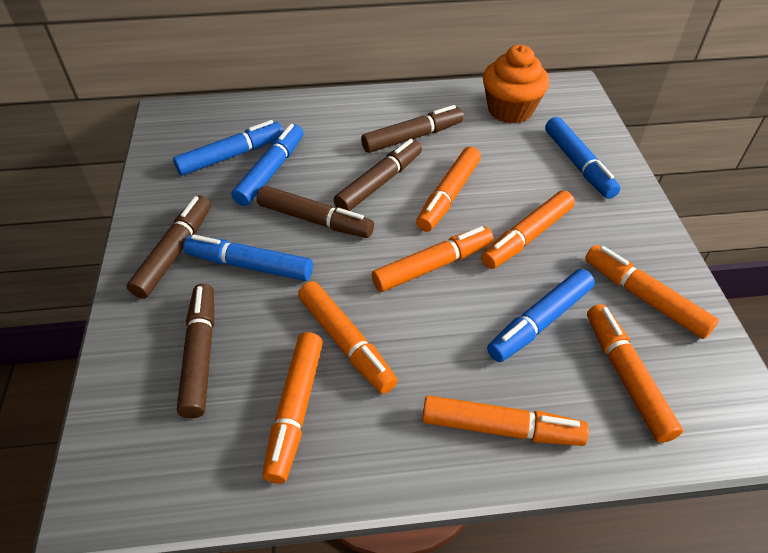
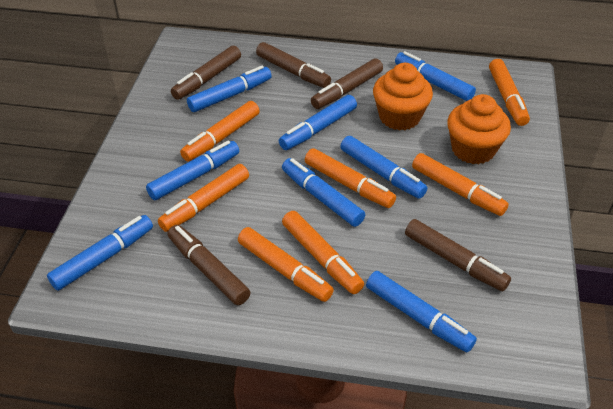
blue marker: [173,120,283,176] [183,235,313,281] [231,124,304,206] [487,269,595,362] [545,117,620,199] = 5 -> [47,215,153,291] [146,141,239,200] [187,66,272,112] [279,95,357,150] [282,158,365,227] [340,136,427,199] [366,271,477,353] [395,51,476,101] = 8
orange cupcake: [483,45,549,124] = 1 -> [373,63,433,130] [447,94,511,164] = 2
orange marker: [262,332,323,484] [298,281,398,394] [372,226,493,292] [416,147,481,232] [422,395,589,446] [481,190,575,269] [585,245,719,339] [587,304,683,443] = 8 -> [158,164,249,232] [180,101,260,162] [238,227,334,302] [282,211,364,294] [305,148,396,208] [412,153,509,216] [489,59,530,126] = 7

